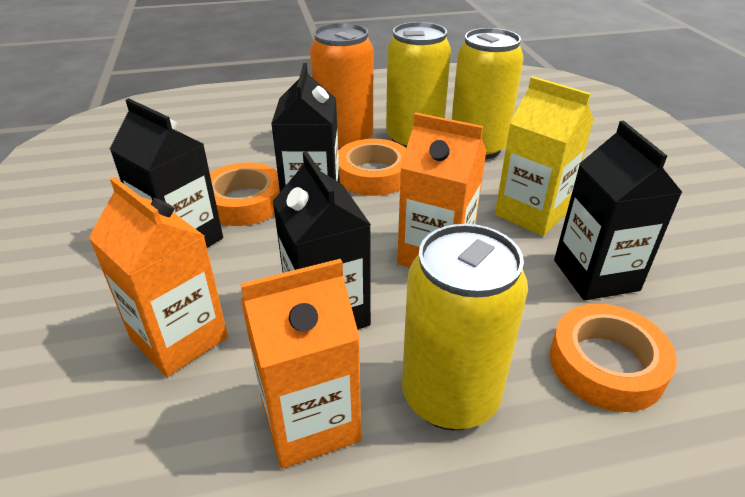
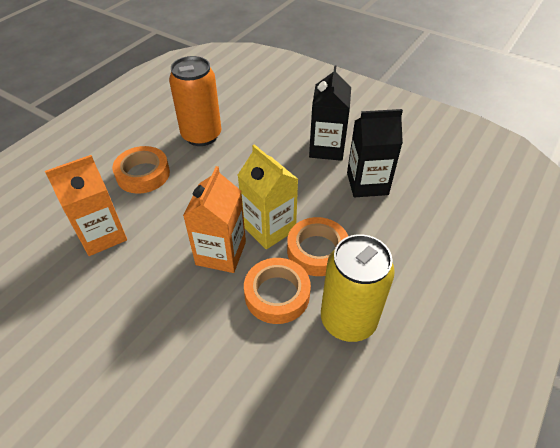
black carton: [110,98,223,248] [271,63,340,192] [273,151,371,330] [554,121,683,300] = 4 -> [309,65,351,161] [347,109,403,198] = 2
orange carton: [89,177,228,377] [240,259,361,469] [397,113,487,268] = 3 -> [45,155,127,256] [183,166,246,273] = 2
yellow can: [386,22,451,148] [402,224,528,430] [451,28,524,159] = 3 -> [321,234,395,342] = 1

